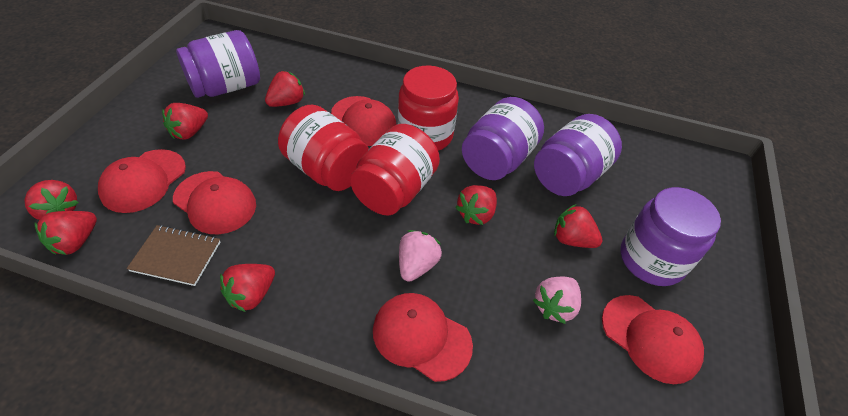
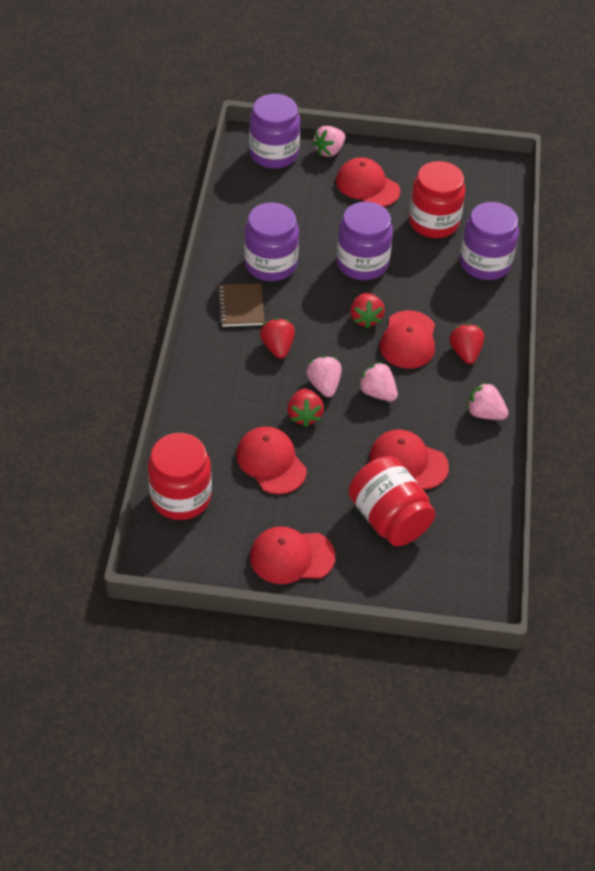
pink strawberry: [399,230,442,282] [533,277,581,324] = 2 -> [306,356,342,397] [312,126,345,157] [358,362,398,401] [467,382,508,420] = 4
red strawberry: [25,180,79,220] [35,211,97,255] [162,103,208,140] [220,264,275,312] [265,71,305,107] [455,185,497,225] [554,204,603,248] = 7 -> [260,318,295,359] [287,388,324,427] [350,293,385,329] [450,323,484,364] = 4

